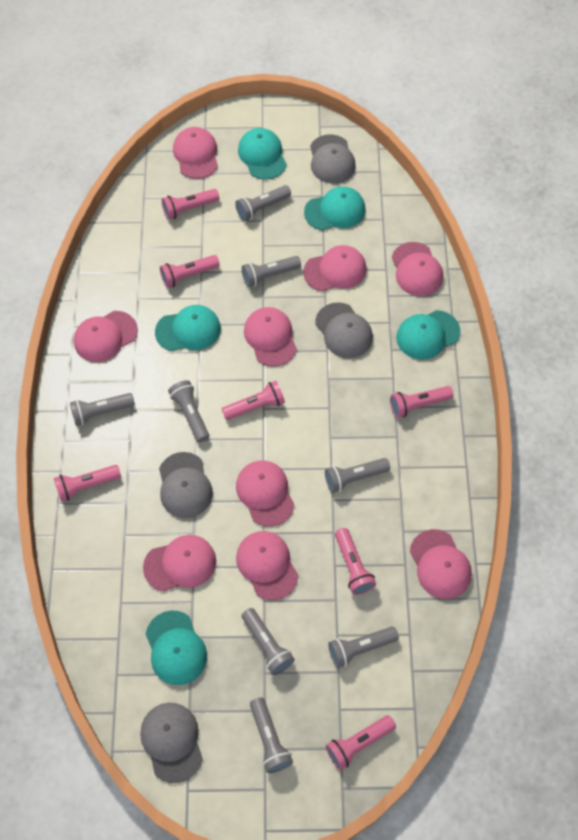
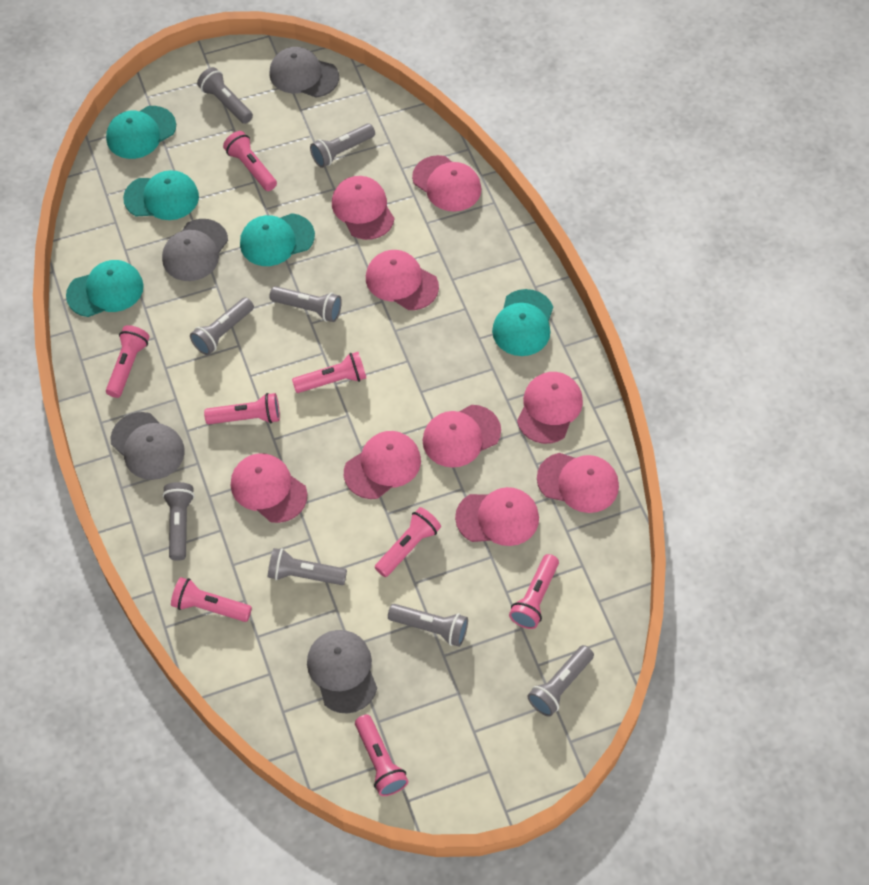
pink flashlight: [54,465,121,502] [160,255,220,288] [162,189,219,220] [222,381,285,420] [326,715,396,770] [335,528,376,595] [390,386,453,418] = 7 -> [106,325,150,398] [171,577,252,622] [204,393,280,424] [223,131,277,191] [292,352,366,393] [355,714,409,796] [375,507,441,577] [509,554,559,629] = 8

